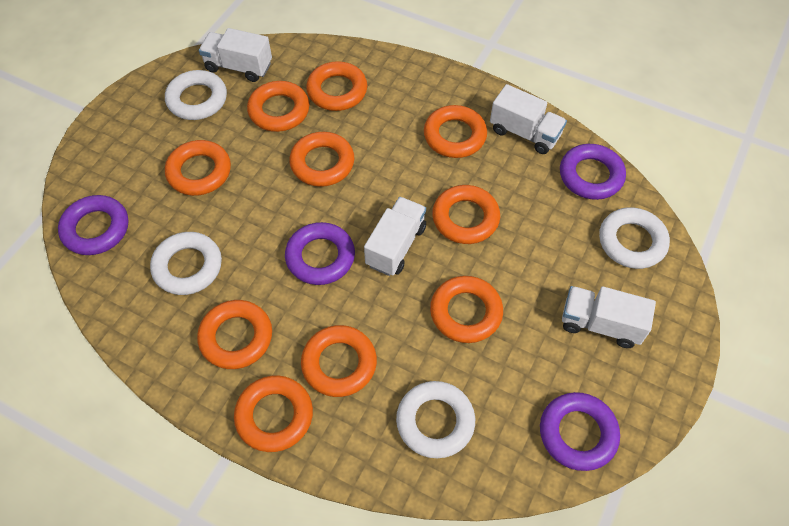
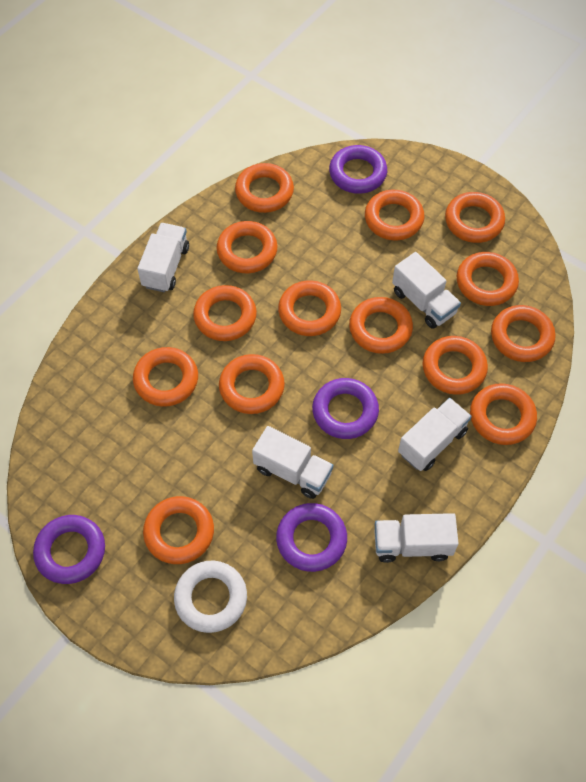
orange ring: [165,140,231,196] [197,300,272,369] [234,375,313,452] [247,81,309,132] [289,132,354,187] [301,325,377,397] [306,61,367,111] [424,105,487,158] [430,276,503,343] [432,185,500,244] = 10 -> [133,347,198,407] [143,496,214,564] [193,285,257,341] [216,221,278,273] [219,354,285,414] [235,163,294,213] [278,280,341,336] [349,297,413,354] [365,190,424,240] [422,336,488,395] [445,192,505,243] [457,252,519,306] [470,383,537,445] [491,305,556,362] = 14
white ring: [150,232,222,295] [165,70,227,120] [396,381,475,458] [599,207,670,269] = 4 -> [174,561,247,633] = 1
white truck: [199,28,272,82] [364,197,426,276] [490,84,567,154] [562,286,656,348] = 4 -> [137,223,189,292] [252,426,333,499] [374,513,459,563] [392,252,461,329] [398,398,472,471] = 5

